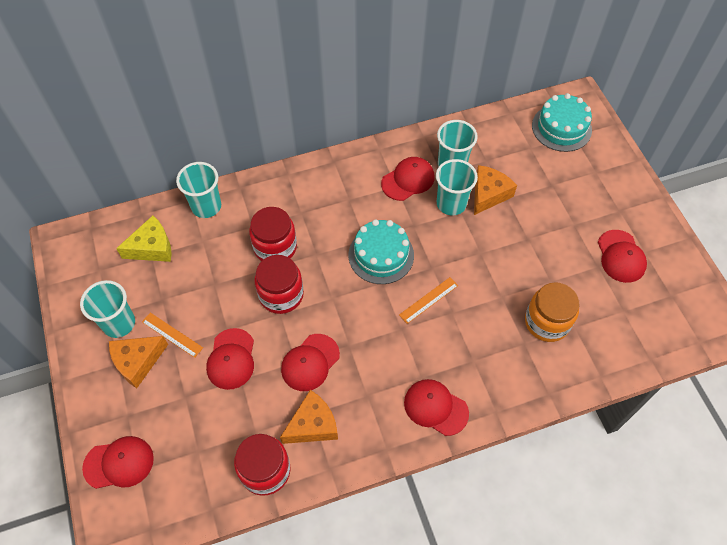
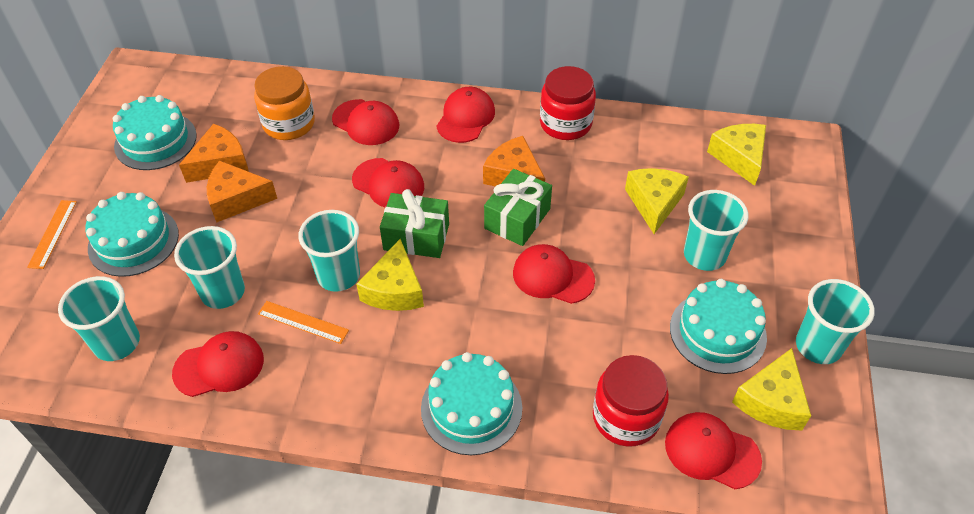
green gift: none = 0 -> [380,189,449,258] [484,169,552,246] = 2
red jar: [234,434,290,496] [249,207,297,261] [254,255,304,314] = 3 -> [540,66,596,140] [593,355,669,446] = 2
turquoise cake: [348,219,414,284] [532,93,592,152] = 2 -> [85,192,179,277] [113,95,197,170] [421,352,522,455] [670,279,767,374] = 4
turquoise cup: [80,280,135,338] [176,162,221,218] [436,159,478,215] [437,120,478,167] = 4 -> [58,276,140,361] [174,226,245,309] [298,210,360,292] [684,190,748,271] [796,279,875,364] = 5
yellow cheese: [116,215,172,262] = 1 -> [356,239,424,311] [625,168,689,234] [707,124,766,186] [732,348,811,431] = 4

